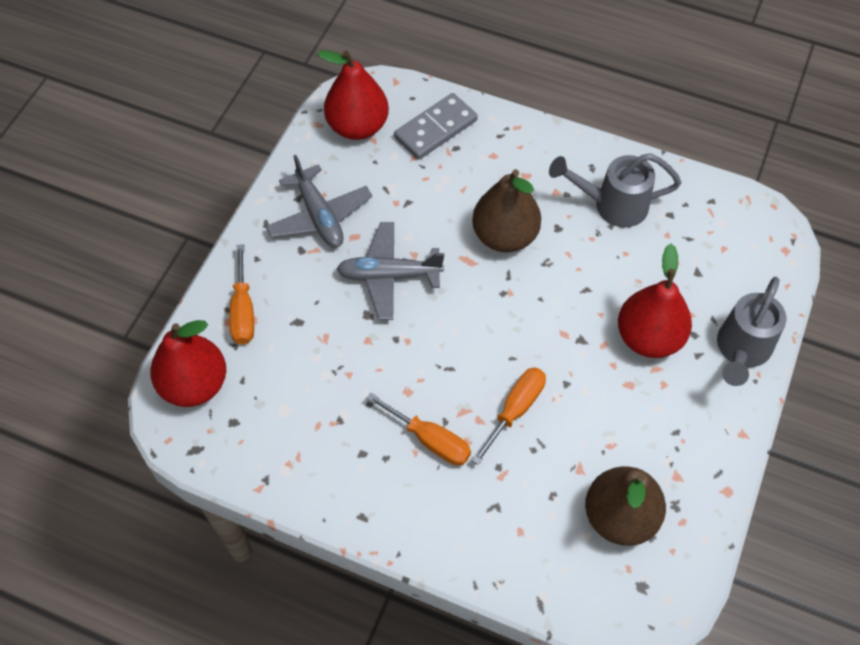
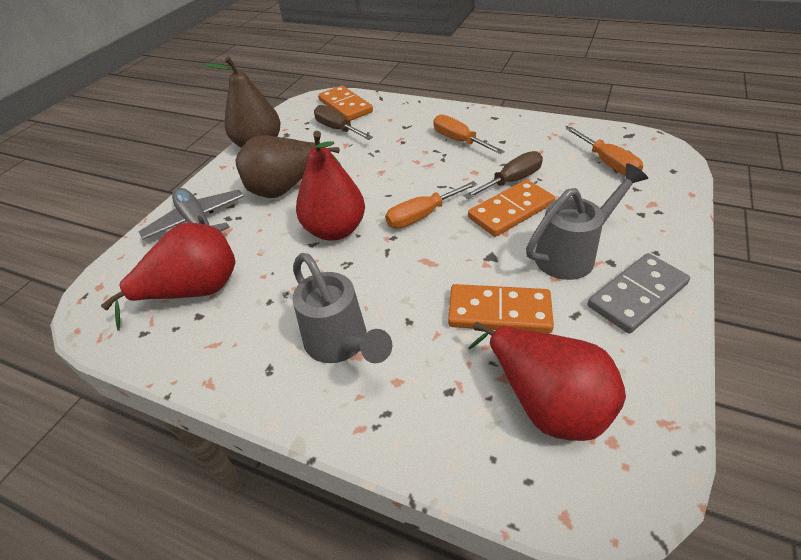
brown screwdriver: none = 0 -> [314,105,373,140] [463,151,543,199] = 2
grey plane: [266,155,372,248] [337,222,444,320] = 2 -> [139,188,244,240] = 1
orange domino: none = 0 -> [318,86,373,121] [448,284,554,333] [468,180,555,237] = 3

